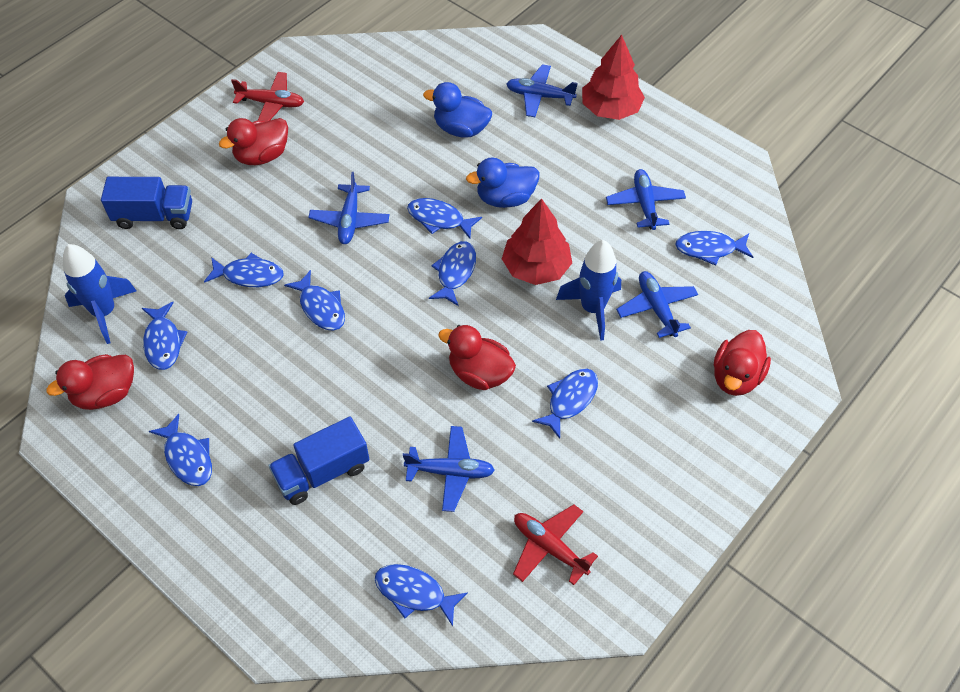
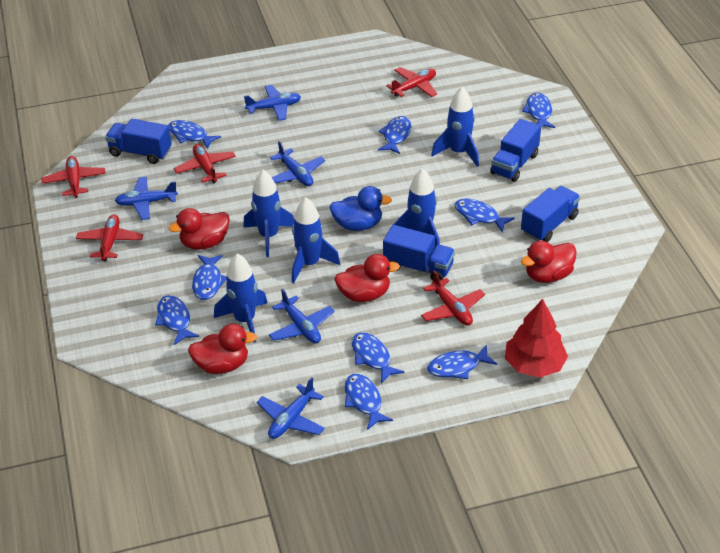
blue duck: [423,82,492,138] [466,158,539,208] = 2 -> [329,186,392,231] = 1
blue rocket: [63,244,137,344] [556,240,621,341] = 2 -> [214,253,267,343] [243,170,294,257] [292,197,340,283] [393,168,440,247] [431,87,479,167] = 5
blue truck: [101,177,192,229] [268,417,369,505] = 2 -> [105,119,172,164] [383,225,455,281] [490,119,541,182] [521,186,580,242] = 4
red plane: [231,72,304,122] [513,505,598,585] = 2 -> [41,156,106,198] [76,214,143,261] [174,144,236,183] [386,67,437,97] [421,270,485,326] = 5
red tree: [502,198,572,285] [582,35,645,120] = 2 -> [505,299,568,378] = 1

